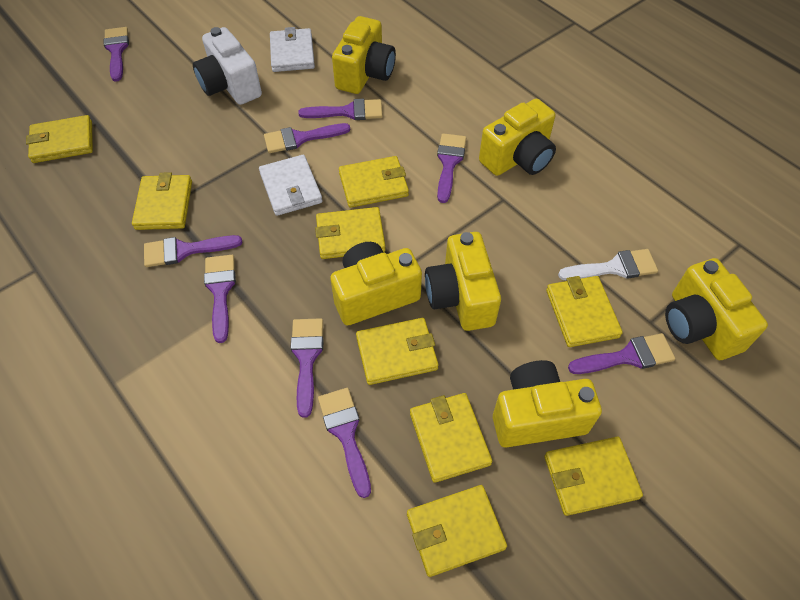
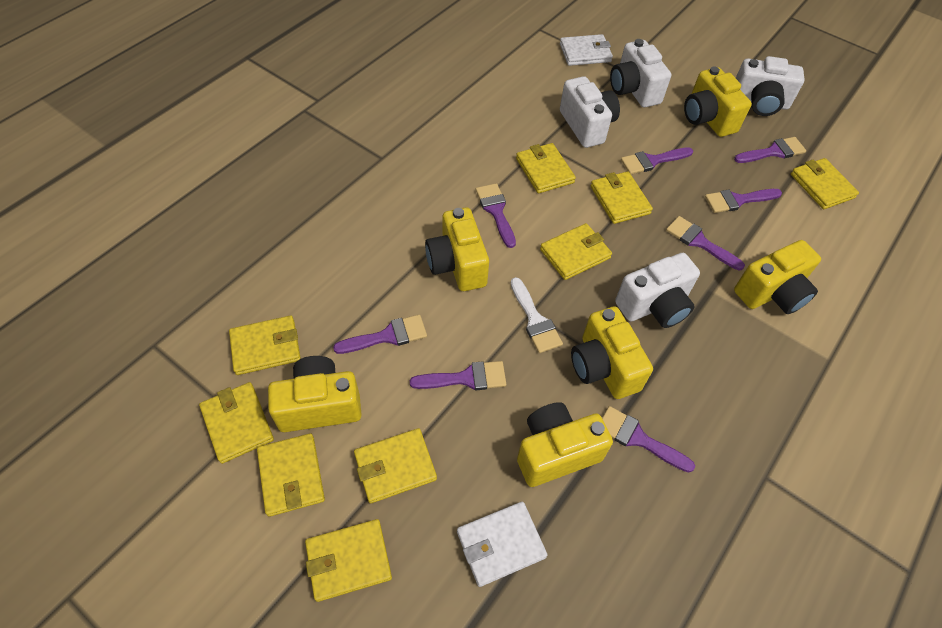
purple brush: [104,27,129,82] [144,235,242,267] [204,255,236,343] [264,123,350,153] [291,318,323,418] [298,99,383,120] [318,388,371,498] [437,133,466,203] [568,333,675,374] = 9 -> [333,315,427,354] [410,361,506,390] [476,183,516,248] [602,406,695,473] [621,147,693,174] [666,216,745,270] [705,189,782,213] [734,137,806,163] = 8
white camera: [193,27,262,105] = 1 -> [560,76,620,148] [610,39,671,107] [615,253,700,328] [736,56,805,116] = 4

